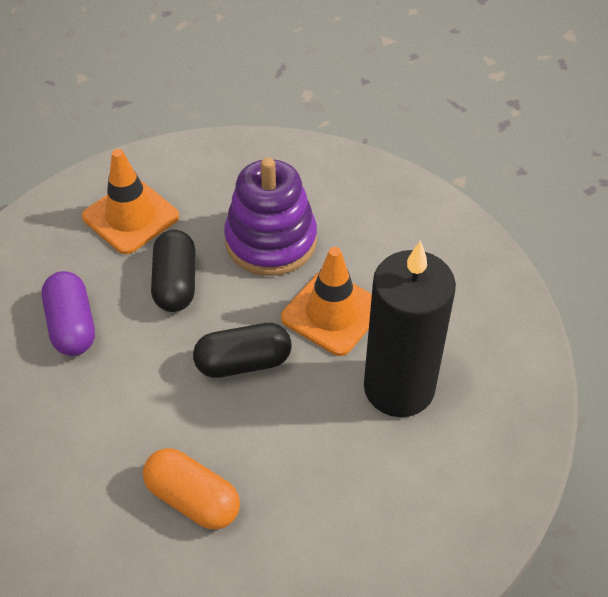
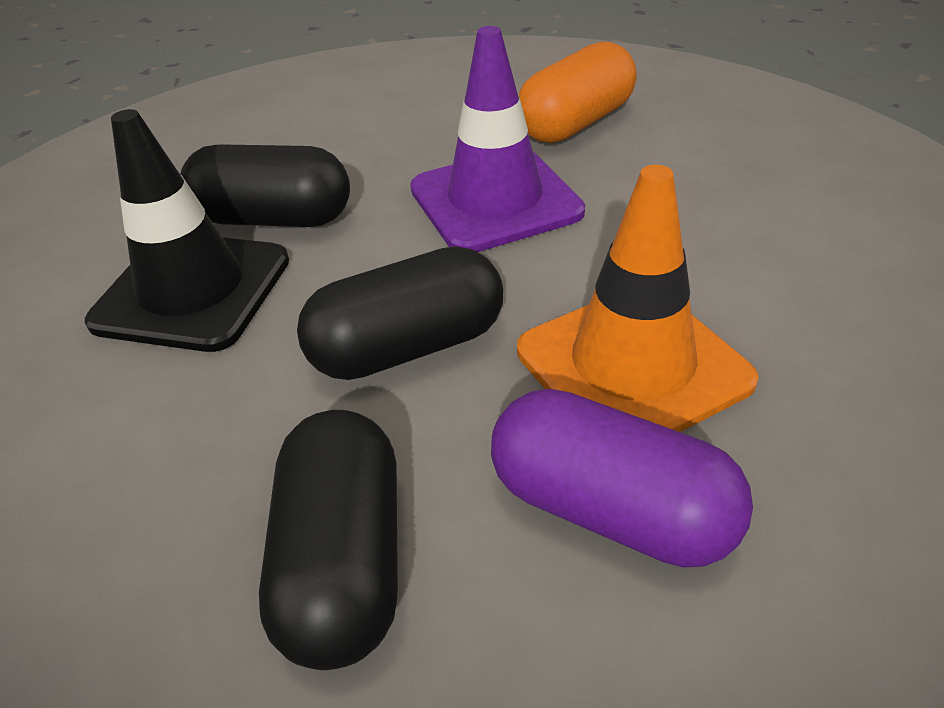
black candle: [364,240,456,417] = 1 -> none = 0
black capsule: [151,230,195,312] [193,323,292,378] = 2 -> [181,144,350,227] [259,410,398,670] [297,246,503,380] = 3
black traffic cone: none = 0 -> [85,109,289,352] = 1
orange traffic cone: [82,149,179,254] [281,247,372,356] = 2 -> [517,165,759,432] = 1
purple stacking toy: [224,157,317,276] = 1 -> none = 0
purple traffic cone: none = 0 -> [410,26,585,252] = 1

